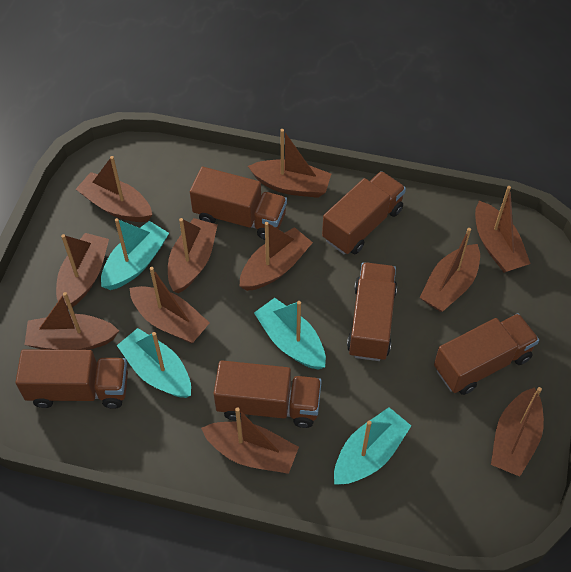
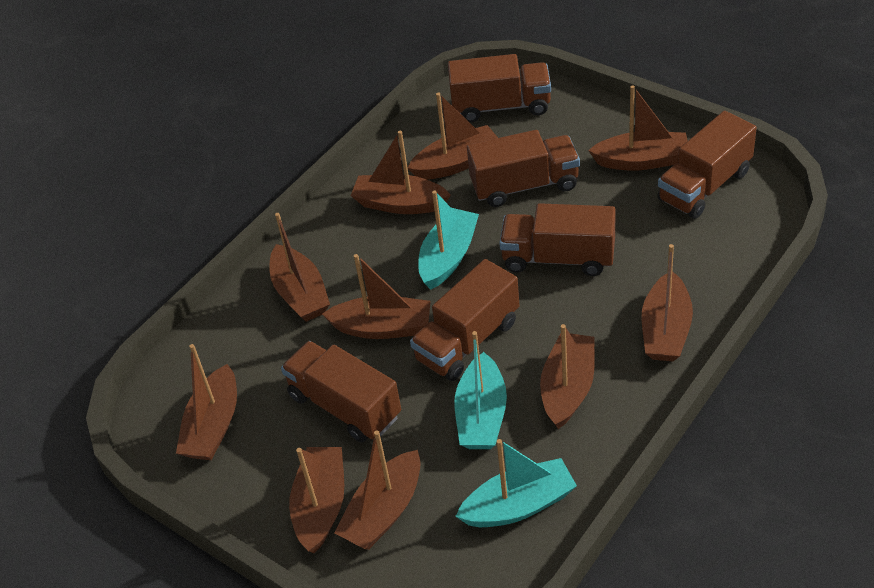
brown boat: [24,292,119,350] [56,233,109,308] [76,156,152,222] [130,267,210,343] [168,218,217,293] [201,407,299,474] [240,222,313,291] [248,129,331,198] [420,228,480,312] [475,186,531,273] [491,387,544,477] = 11 -> [176,344,237,460] [270,213,330,322] [289,447,344,553] [322,254,431,339] [334,430,421,550] [351,131,451,214] [408,93,498,180] [540,324,595,429] [588,85,688,171] [641,244,693,361] = 10
turquoise boat: [101,218,169,290] [117,328,191,398] [254,298,326,370] [334,407,411,485] = 4 -> [418,190,479,290] [455,331,507,449] [455,439,577,527] = 3

